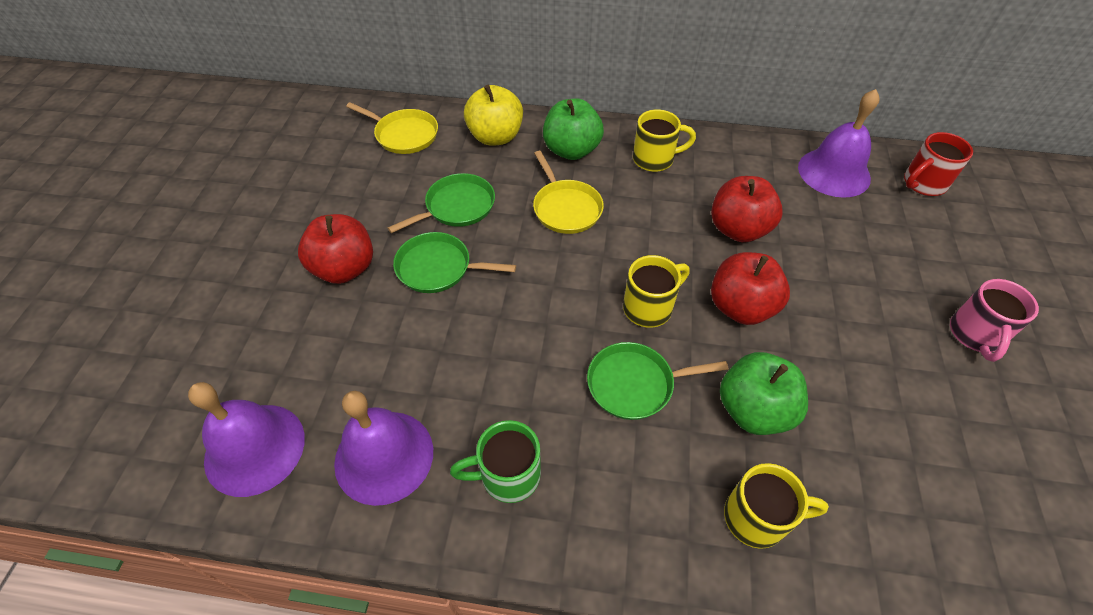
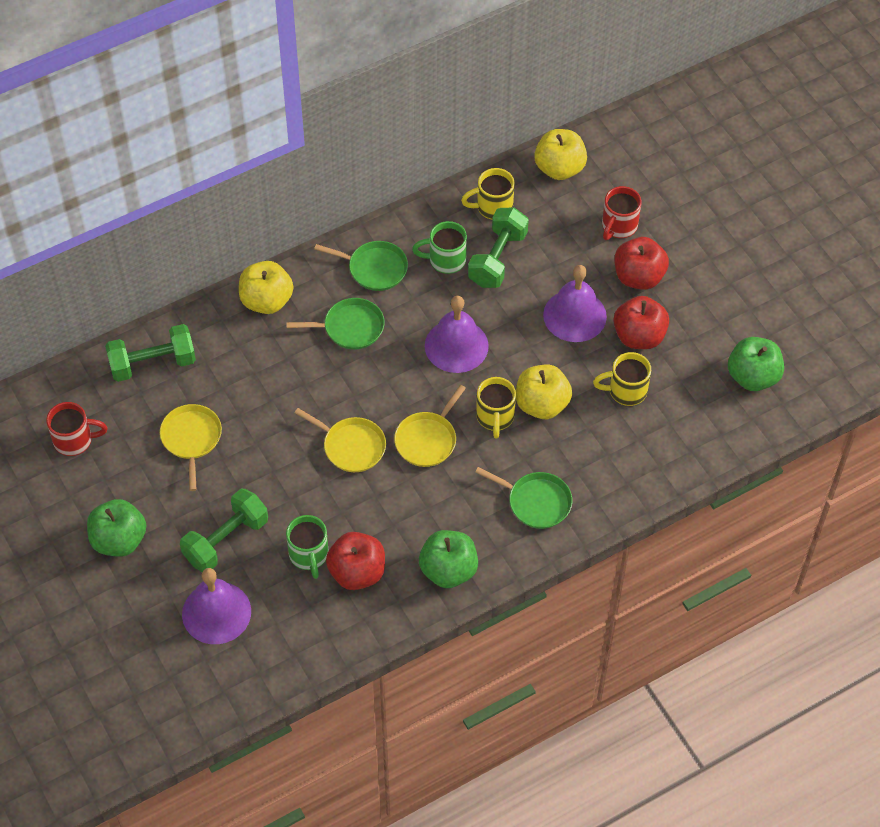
green apple: [543,99,604,160] [720,352,808,435] = 2 -> [87,499,146,557] [419,530,478,588] [728,337,784,391] = 3
green dumbbell: none = 0 -> [105,324,196,382] [180,489,268,572] [468,207,529,288] = 3
green mug: [450,420,541,503] = 1 -> [286,515,328,579] [412,221,467,274] = 2
pink mug: [950,279,1039,362] = 1 -> none = 0
red mug: [904,132,973,196] = 1 -> [46,402,108,456] [602,186,642,240] = 2
yellow apple: [464,85,523,146] = 1 -> [239,261,293,314] [516,365,572,419] [534,129,587,180] = 3
yellow pan: [346,102,438,154] [533,151,604,234] = 2 -> [160,404,222,491] [294,408,386,472] [394,385,466,467] = 3

